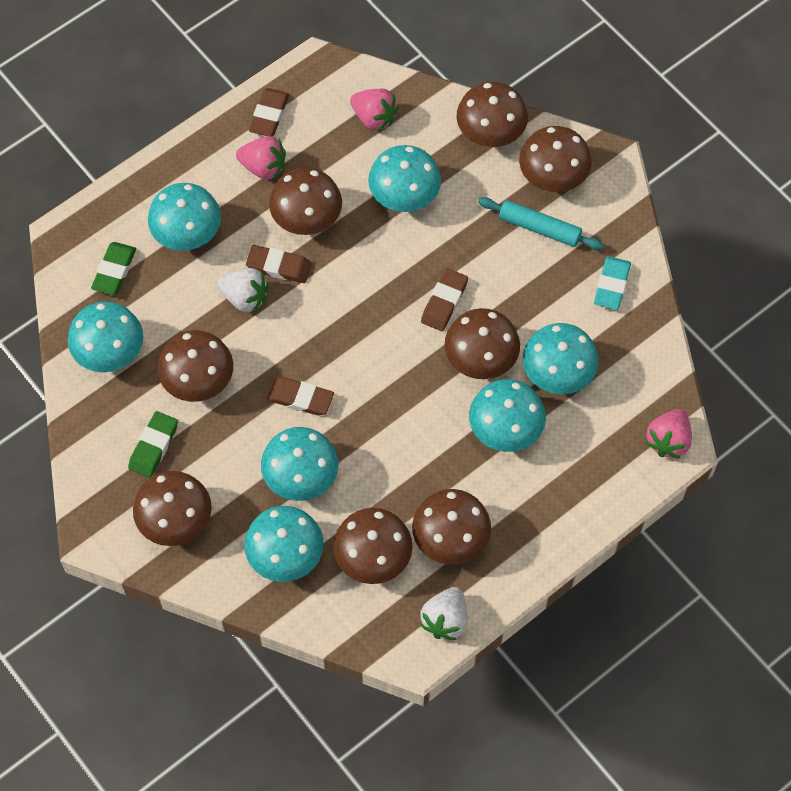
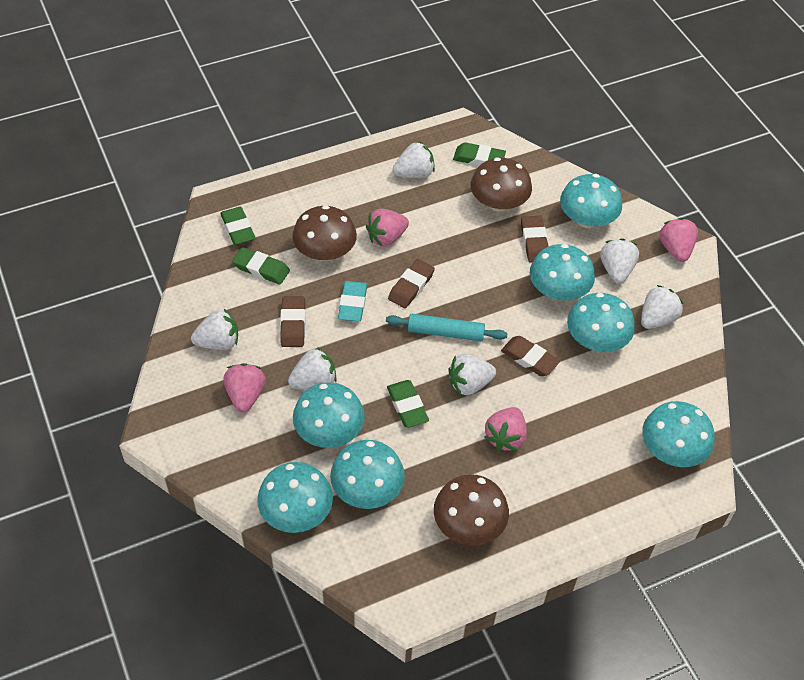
brown mushroom: [133,471,212,546] [157,330,233,402] [269,168,342,235] [333,508,413,584] [412,489,491,565] [445,308,520,379] [456,82,528,147] [519,126,592,192] = 8 -> [293,205,357,261] [434,474,509,546] [471,157,532,212] = 3
green eraser: [91,242,136,295] [128,411,178,478] = 2 -> [220,207,255,245] [232,247,290,285] [387,380,429,428] [453,142,506,166] = 4
pink strawberry: [236,136,286,180] [350,89,398,131] [645,409,692,459] = 3 -> [223,363,266,412] [366,209,409,246] [484,407,527,451] [659,218,698,262] = 4
white strawberry: [217,268,269,313] [420,587,467,640] = 2 -> [191,309,238,350] [288,347,337,390] [393,142,435,178] [449,354,496,395] [600,238,639,283] [641,285,684,329] = 6

